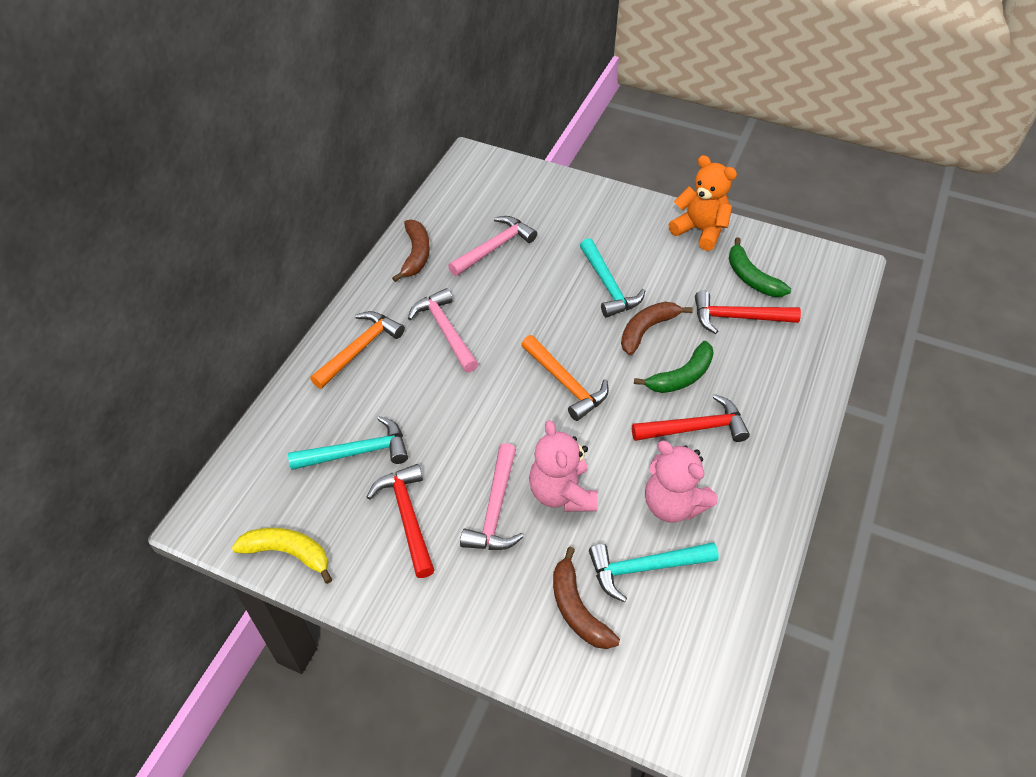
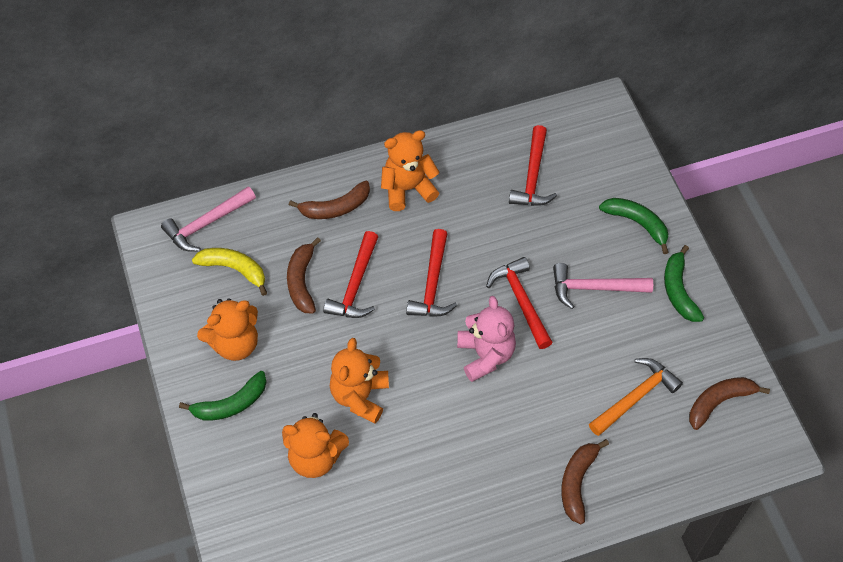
brown banana: [392,220,430,282] [553,547,620,649] [621,302,693,355] = 3 -> [287,237,321,314] [289,181,370,219] [561,439,609,524] [689,377,770,430] = 4
green banana: [634,341,714,393] [728,237,791,297] = 2 -> [179,371,266,421] [599,198,669,254] [664,245,704,322] = 3
orange hammer: [310,311,405,389] [521,335,609,421] = 2 -> [589,358,683,436] = 1
orange teddy bear: [669,155,737,251] = 1 -> [197,298,258,361] [282,413,349,478] [330,338,389,424] [381,130,440,211] = 4
pink hammer: [408,288,478,372] [448,216,537,276] [460,443,523,550] = 3 -> [161,186,256,252] [553,263,653,309] = 2
pink teddy bear: [529,420,598,512] [645,441,718,523] = 2 -> [457,296,516,382] = 1
red hammer: [367,464,435,578] [632,394,750,442] [695,291,801,334] = 3 -> [323,231,378,318] [406,229,457,317] [486,257,553,349] [509,125,557,206] = 4
turquoise hammer: [288,416,408,470] [580,238,645,318] [589,542,719,602] = 3 -> none = 0

